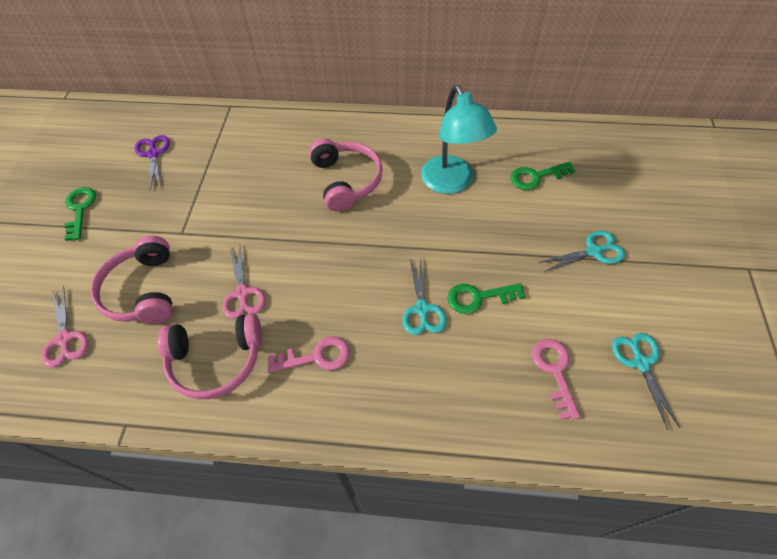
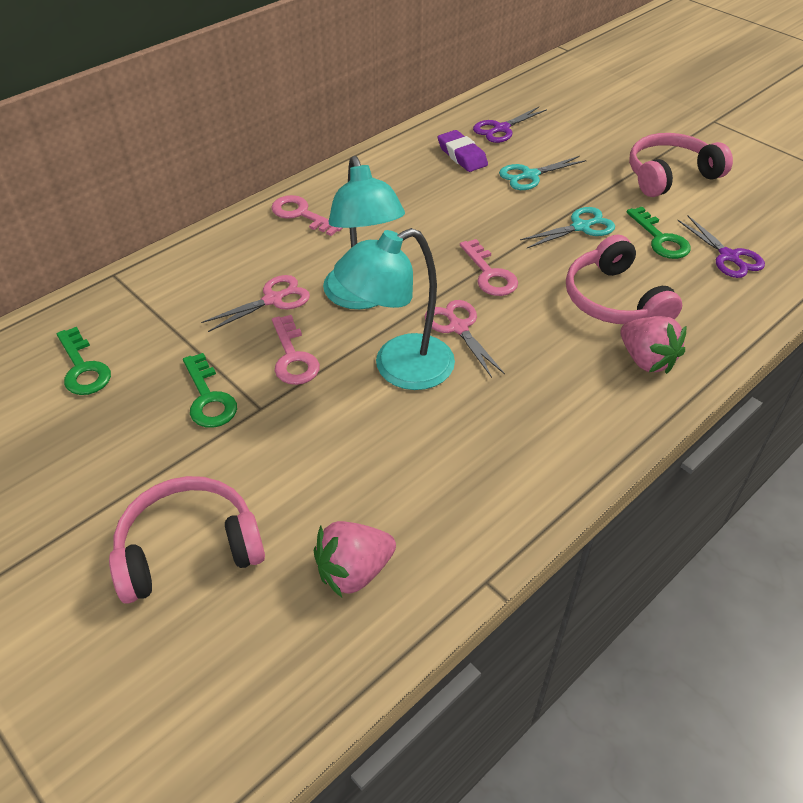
pink key: [267,336,350,373] [532,339,580,420] = 2 -> [271,195,343,236] [272,315,320,385] [460,239,518,296] = 3
pink strawberry: none = 0 -> [314,521,396,597] [620,316,686,374] = 2
purple eraser: none = 0 -> [438,130,488,172] = 1
purple scissors: [135,135,170,190] = 1 -> [473,107,547,143] [677,215,765,278] = 2
turquoise lamp: [421,85,497,194] = 1 -> [323,156,405,309] [334,228,455,390] = 2
turquoise scissors: [402,257,446,335] [539,230,625,272] [612,333,680,430] = 3 -> [499,156,587,190] [520,207,615,248] = 2

